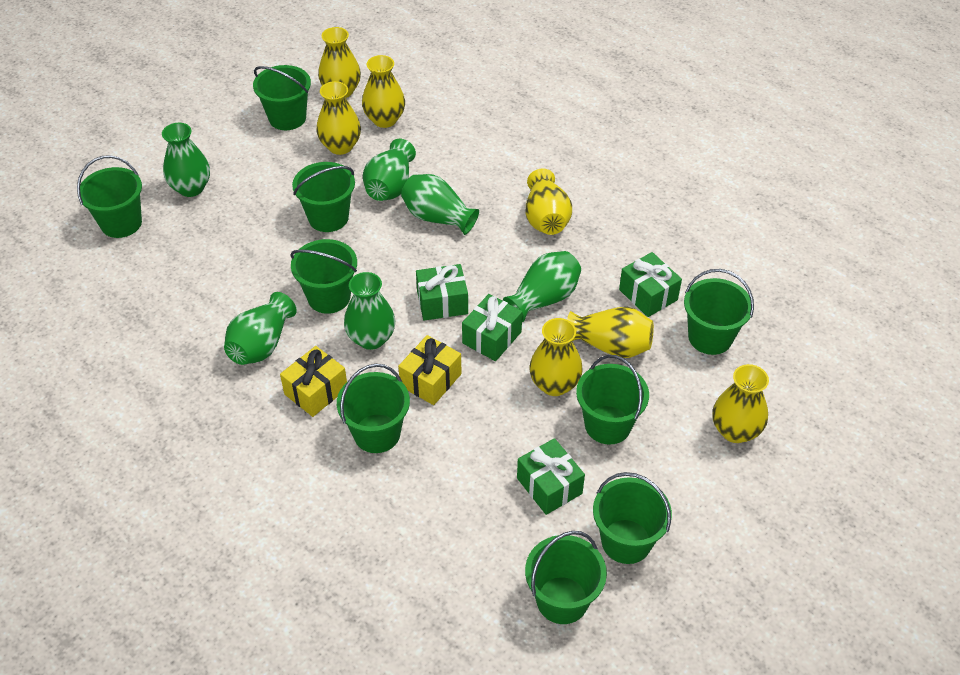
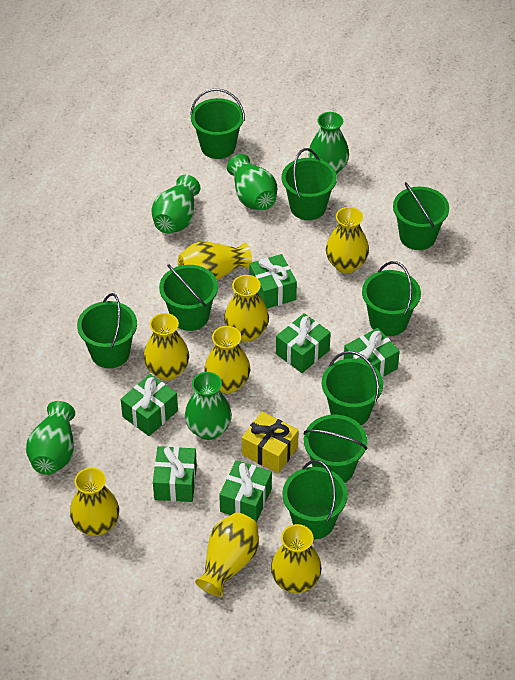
green gift: [416,264,468,321] [462,294,522,361] [517,438,585,515] [619,252,682,317] = 4 -> [121,374,178,436] [153,446,197,502] [219,460,272,523] [249,254,297,309] [276,313,331,373] [344,328,400,378] = 6
green vase: [162,123,210,197] [224,292,297,365] [344,272,395,350] [363,139,416,201] [401,174,479,235] [503,251,581,322] = 6 -> [26,401,75,475] [152,175,201,233] [185,372,232,440] [227,154,277,210] [308,112,349,174] = 5
yellow gift: [280,346,347,417] [398,335,462,405] = 2 -> [242,412,299,473] = 1
yellow vase: [316,81,361,155] [318,27,361,98] [362,55,405,128] [526,169,572,235] [529,318,583,396] [567,307,654,358] [713,364,769,443] = 7 -> [70,468,119,536] [144,313,189,381] [178,241,252,280] [195,513,259,597] [204,326,250,394] [224,275,269,342] [271,524,322,593] [326,207,369,273] = 8

